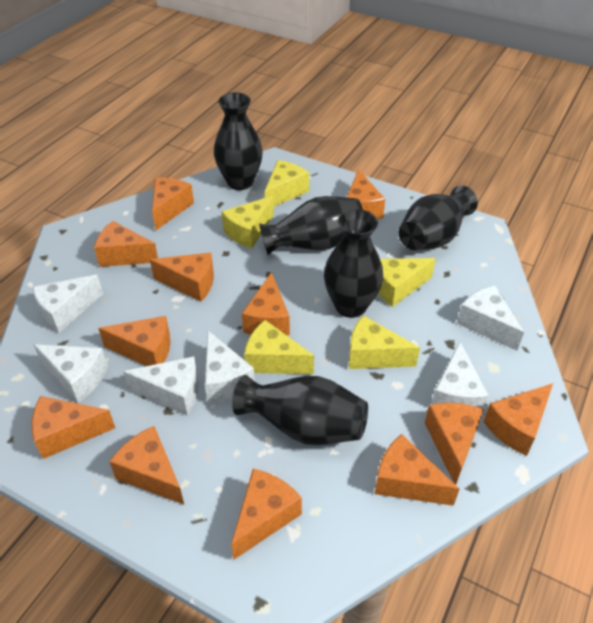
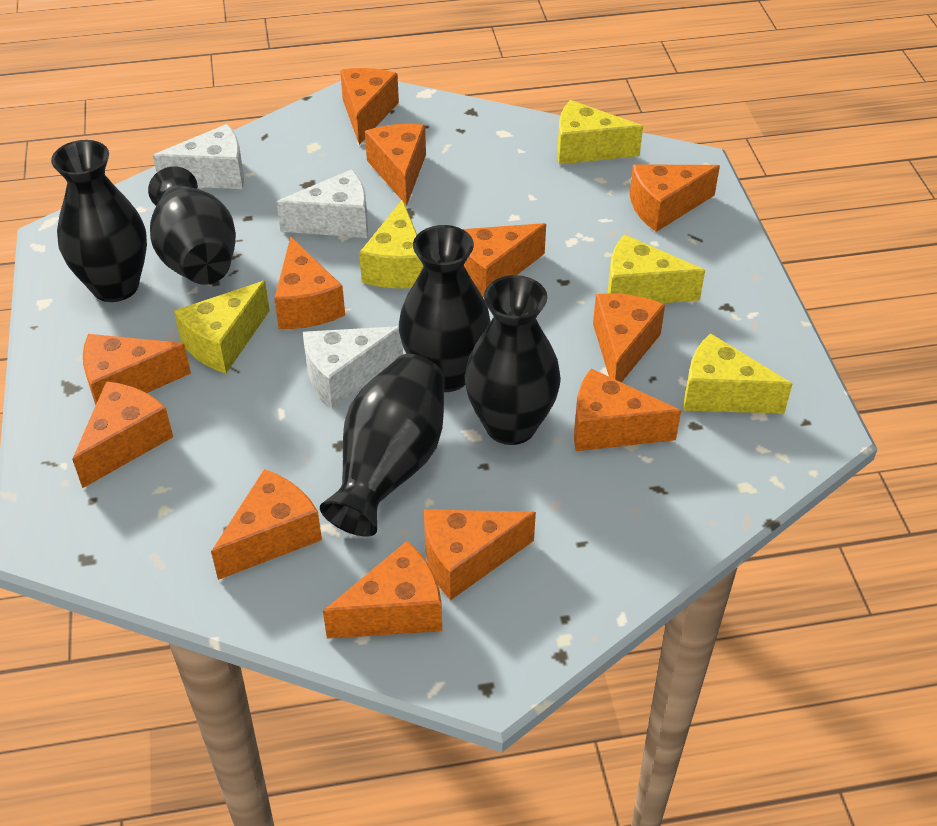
white cheese: [33,275,103,333] [34,344,108,403] [123,356,198,416] [205,331,255,403] [431,342,489,414] [457,286,524,351] = 6 -> [153,124,244,189] [276,169,368,238] [303,326,403,408] = 3

